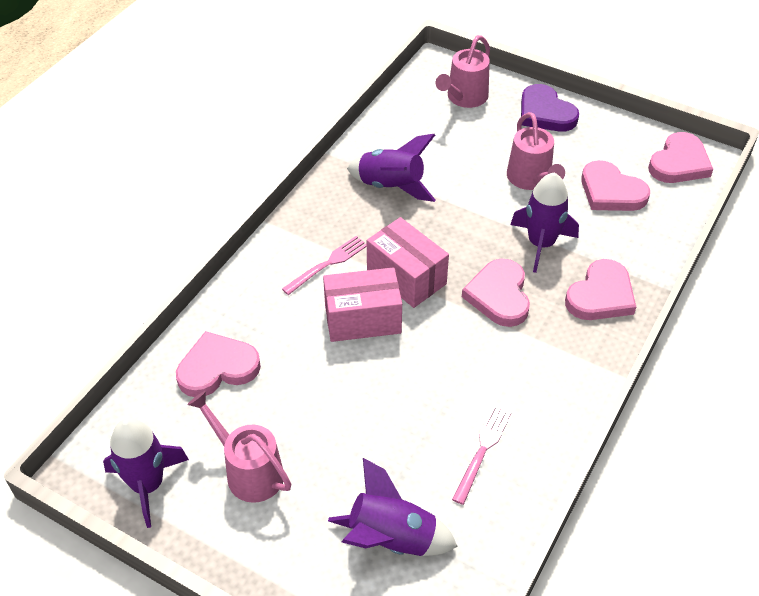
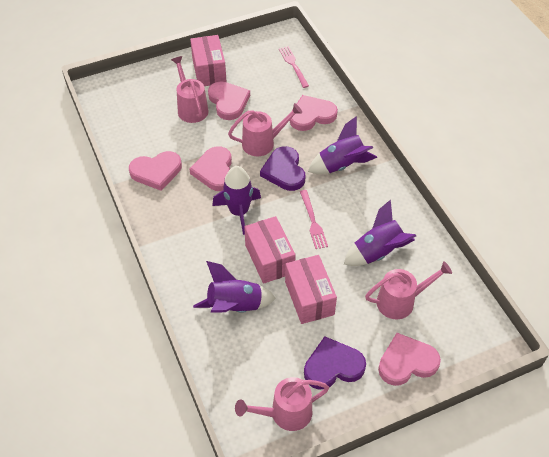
pink box: [323,267,402,342] [367,217,449,308] = 2 -> [190,35,227,86] [244,216,296,284] [285,255,337,324] = 3
pink watering can: [187,391,291,503] [436,35,490,108] [507,112,565,190] = 3 -> [171,56,209,123] [228,103,302,156] [235,377,329,431] [365,261,452,319] = 4
purple heart: [521,84,579,132] = 1 -> [260,146,305,191] [304,336,366,390] = 2

